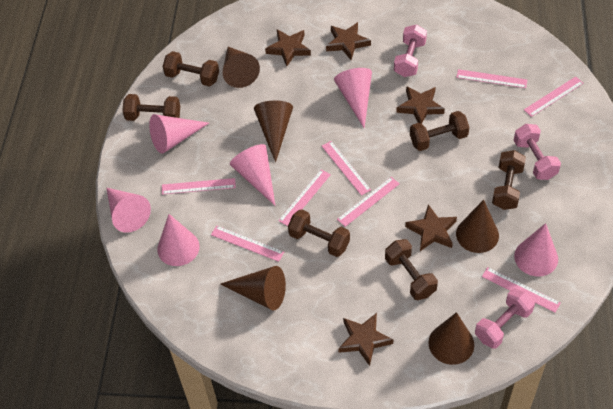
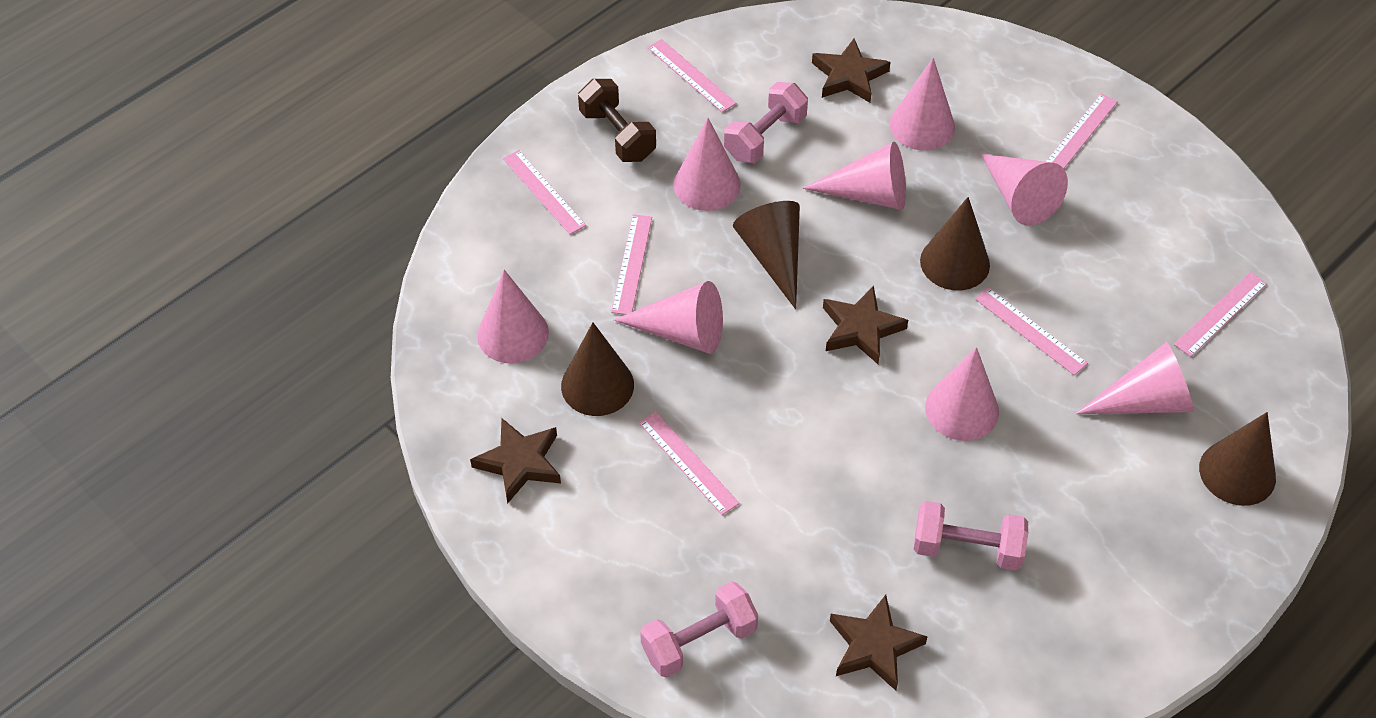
brown cone: [220,266,286,311] [223,47,260,88] [254,101,293,163] [428,312,474,365] [456,200,499,253] = 5 -> [561,323,634,416] [733,201,800,309] [920,197,990,290] [1199,412,1276,506] = 4
brown dumbbell: [122,94,180,121] [163,51,219,87] [288,209,350,257] [385,239,438,300] [410,111,469,151] [492,150,526,210] = 6 -> [578,79,656,162] = 1
brown star: [265,30,311,66] [326,22,371,60] [338,313,393,366] [396,86,445,124] [405,204,457,251] = 5 -> [470,418,561,504] [812,39,891,103] [823,286,908,364] [830,595,928,691] = 4
pink cone: [106,188,151,233] [149,114,209,154] [157,214,200,266] [230,144,275,206] [334,68,372,128] [514,223,558,277] = 6 -> [477,270,549,363] [614,281,723,354] [673,118,741,211] [802,142,906,210] [890,58,955,151] [925,347,999,441] [981,154,1068,226] [1075,342,1194,414] = 8
pink ruler: [162,178,236,195] [211,226,284,262] [278,169,331,226] [322,141,371,196] [337,177,400,227] [456,69,527,88] [482,267,561,313] [524,76,583,117] = 8 -> [503,150,586,234] [611,214,652,315] [639,412,740,515] [647,39,736,112] [975,287,1088,375] [1045,93,1118,169] [1174,272,1267,357] = 7

